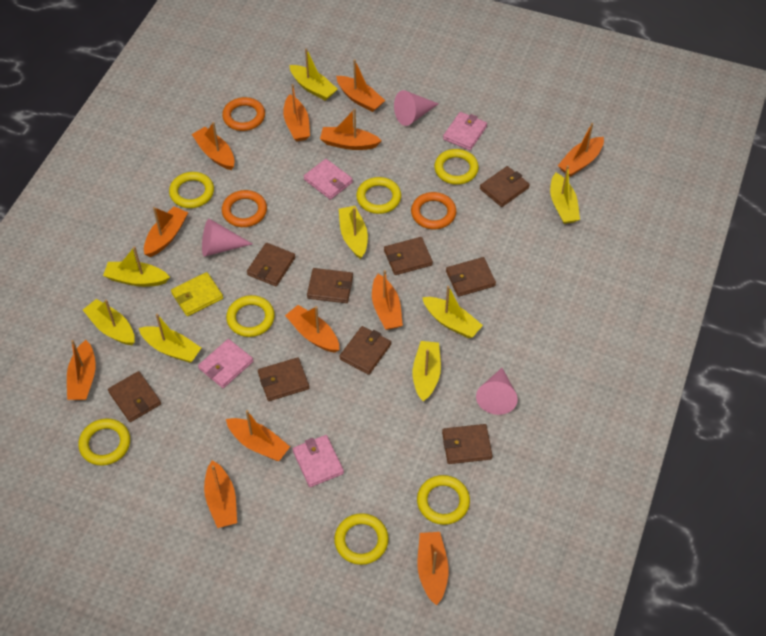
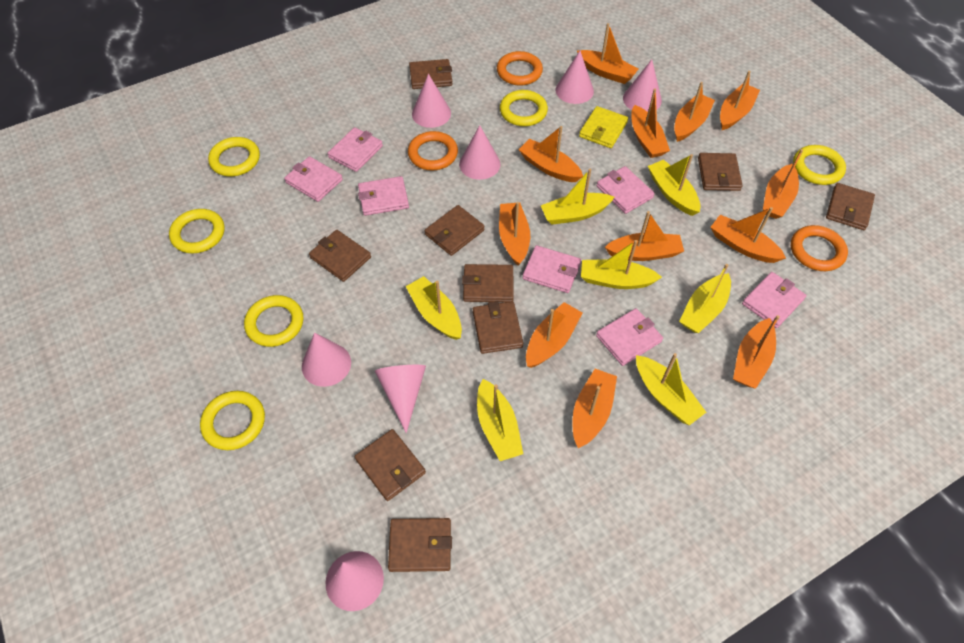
pink cone: [202,219,252,257] [394,90,438,126] [476,368,518,415] = 3 -> [302,333,351,387] [326,551,384,611] [375,365,426,433] [412,74,451,128] [459,125,501,180] [555,51,594,104] [623,59,662,112] = 7
pink wallet: [198,339,253,388] [293,435,344,487] [304,159,353,200] [443,112,487,150] = 4 -> [284,156,343,202] [328,127,383,172] [358,176,409,216] [523,245,581,293] [596,166,655,214] [596,308,663,366] [742,272,806,328] = 7
yellow boat: [83,299,135,345] [103,246,170,287] [139,314,201,363] [289,48,338,101] [339,206,368,259] [413,341,441,402] [422,286,483,338] [550,165,580,224] = 8 -> [406,276,462,340] [477,379,523,461] [541,169,614,225] [581,240,662,289] [636,353,706,425] [648,154,700,216] [679,264,731,333] = 7
yellow ring: [78,418,130,466] [169,172,214,208] [226,295,275,337] [334,513,389,565] [356,177,401,214] [417,475,470,525] [434,149,479,185] = 7 -> [169,209,225,253] [200,391,265,450] [208,137,260,176] [244,295,303,347] [500,90,548,126] [793,145,846,185] = 6

